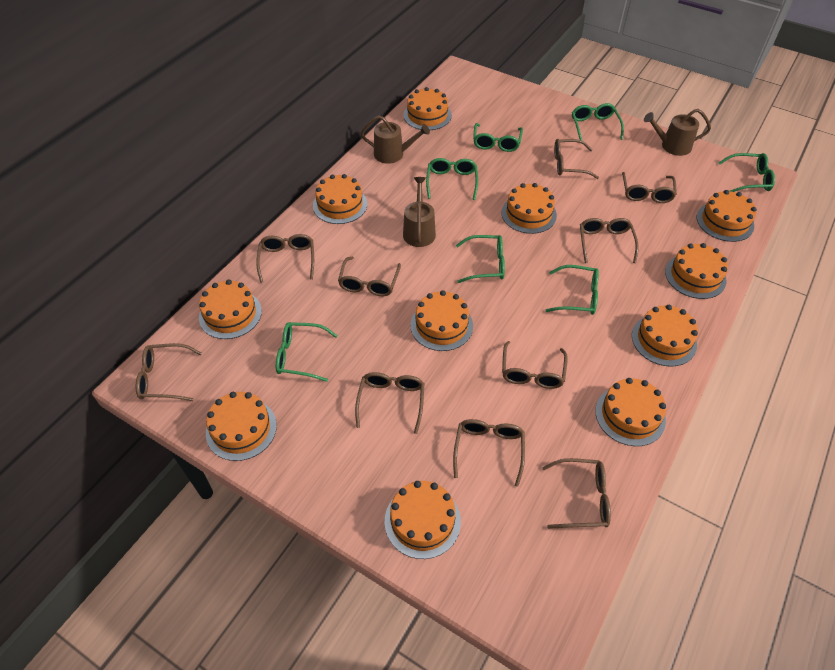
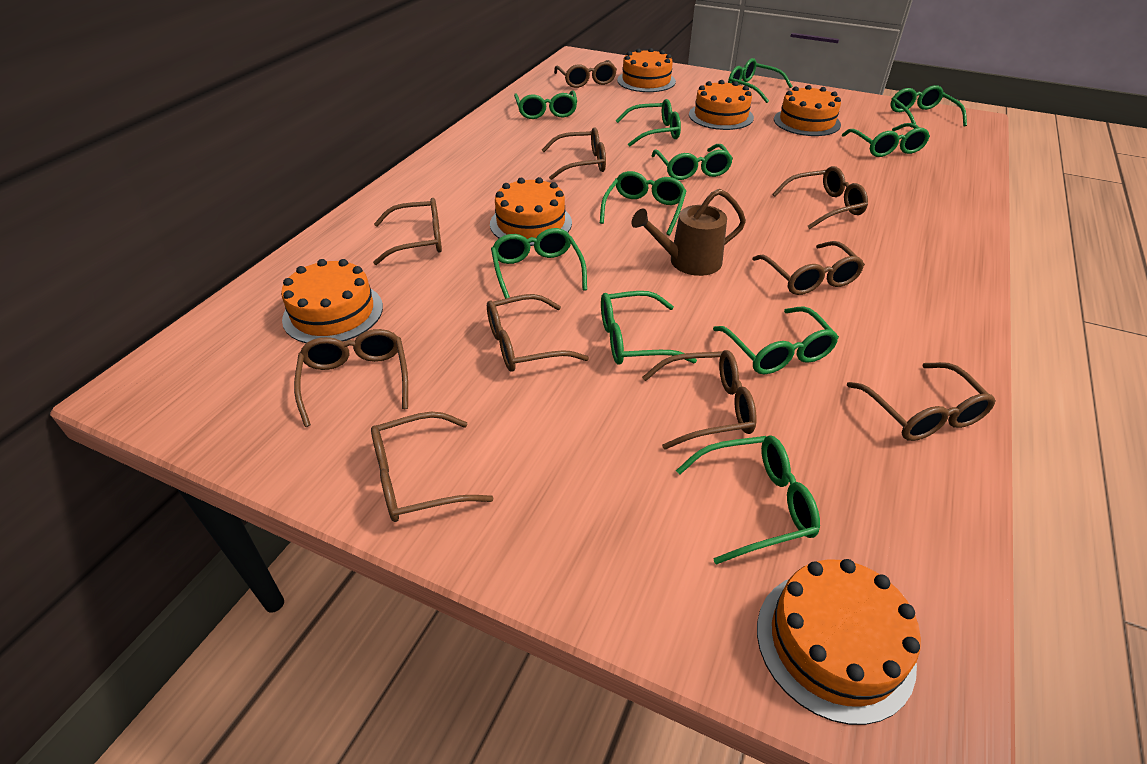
brown watering can: [361,116,430,164] [403,177,436,247] [644,109,711,156] = 3 -> [631,189,746,276] = 1
green glasses: [276,322,338,382] [426,158,478,200] [456,235,505,283] [473,123,523,152] [546,265,599,315] [572,103,624,140] [718,153,775,192] = 7 -> [491,228,587,299] [514,90,577,119] [600,171,686,236] [601,291,697,365] [616,99,681,147] [651,144,733,180] [676,435,820,564] [713,306,839,374] [728,58,792,103] [842,123,930,157] [890,85,967,127] = 11
orange cake: [199,279,262,339] [206,392,277,461] [313,174,367,224] [384,481,461,559] [404,87,452,130] [411,290,473,351] [501,183,557,234] [595,378,666,446] [632,305,698,367] [665,243,728,299] [697,190,757,242] = 11 -> [281,259,383,343] [490,177,572,246] [617,48,676,92] [689,80,754,130] [757,559,921,725] [774,85,841,136] = 6

